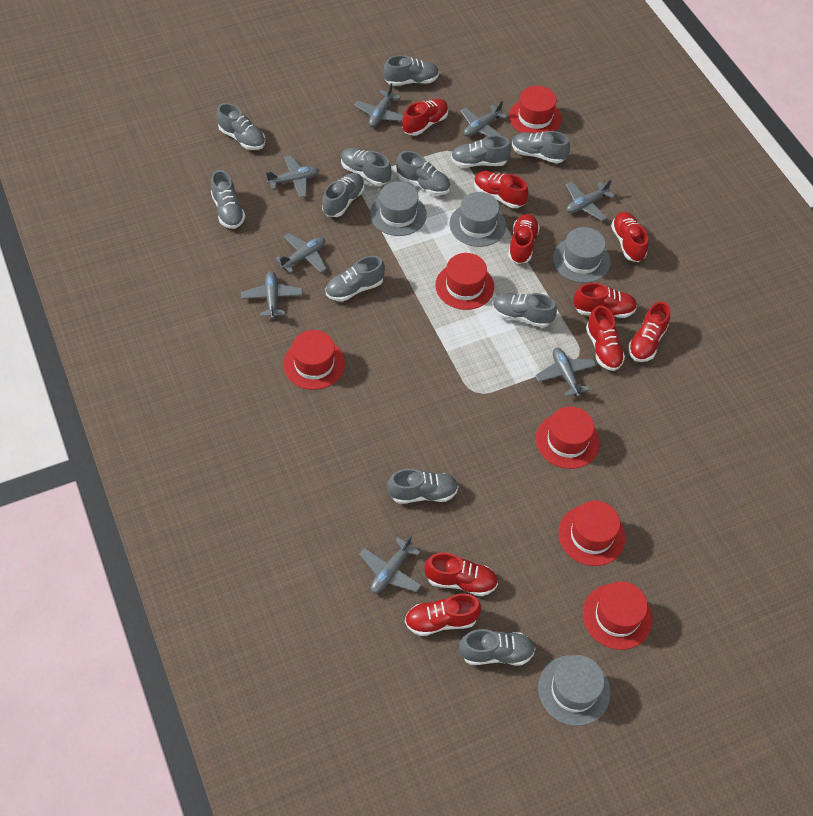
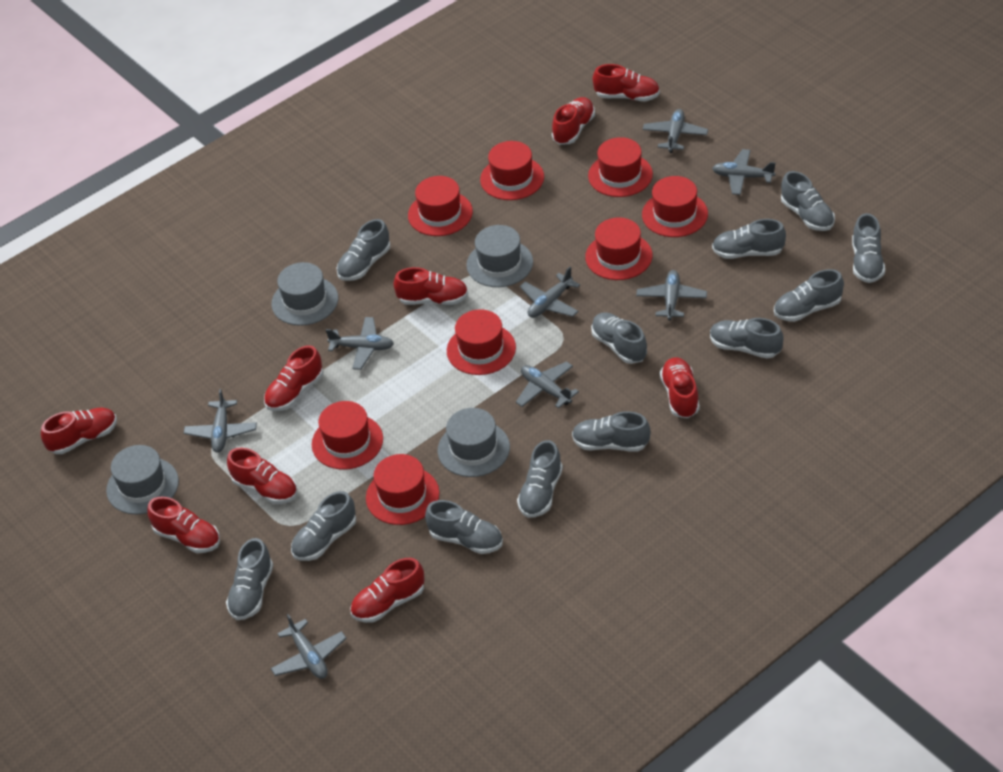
red hat: [283,330,345,390] [435,253,494,310] [509,86,562,134] [536,407,600,469] [558,501,626,566] [583,581,653,650] = 6 -> [312,401,383,470] [366,454,439,525] [408,176,473,236] [447,309,516,375] [480,141,544,200] [585,217,652,280] [588,137,653,197] [642,176,708,237] = 8

